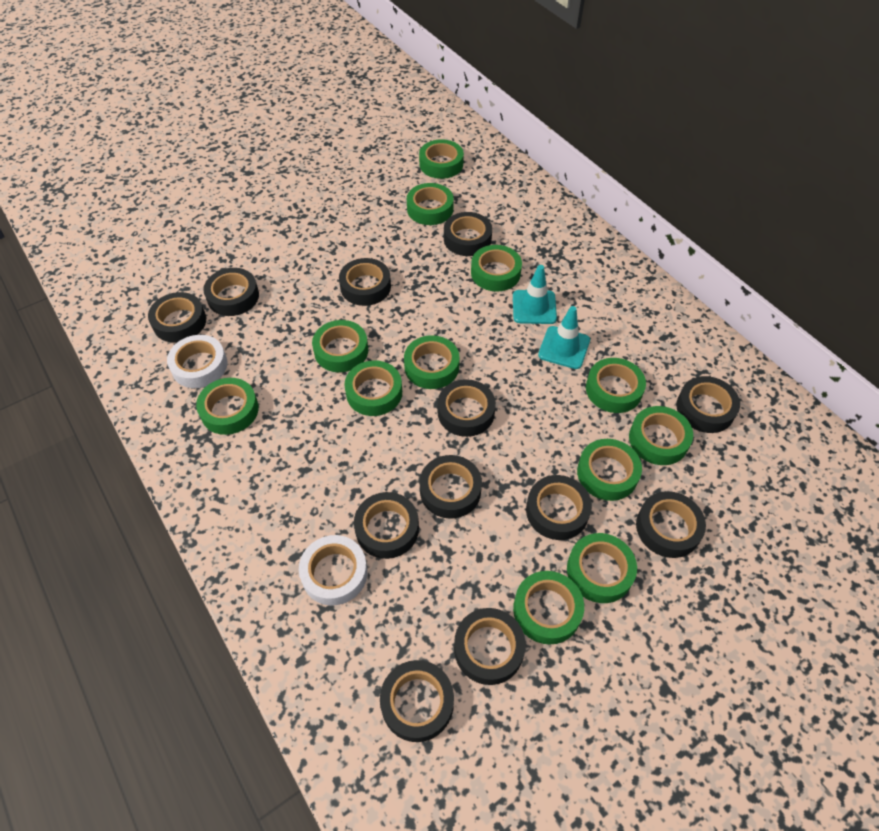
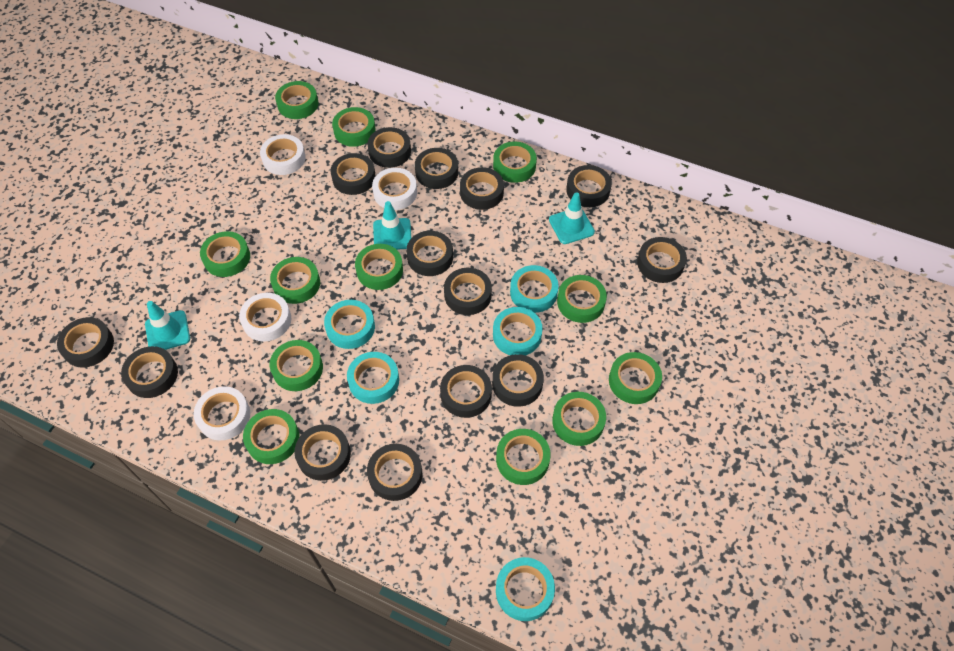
black tape: [148,292,206,343] [203,268,259,316] [339,258,391,306] [354,492,419,559] [380,660,454,742] [420,455,482,519] [437,379,496,437] [444,212,492,256] [454,608,526,685] [526,475,592,540] [636,491,706,558] [676,376,740,433] = 12 -> [57,317,114,368] [121,346,178,398] [294,424,351,481] [331,153,376,195] [367,127,411,168] [367,444,422,501] [406,231,453,276] [415,148,458,189] [440,365,492,418] [444,268,492,315] [460,167,504,210] [492,354,544,407] [566,165,612,207] [637,237,687,283] = 14
turquoise tape: none = 0 -> [324,300,375,349] [347,352,399,404] [493,307,543,355] [496,557,555,621] [510,265,559,313] = 5
turquoise traffic cone: [513,265,557,324] [538,306,590,369] = 2 -> [145,301,190,350] [373,201,411,250] [549,192,595,244] = 3
white tape: [167,335,227,388] [299,535,368,606] = 2 -> [194,386,250,440] [239,293,291,342] [260,134,306,175] [372,168,417,210] = 4

